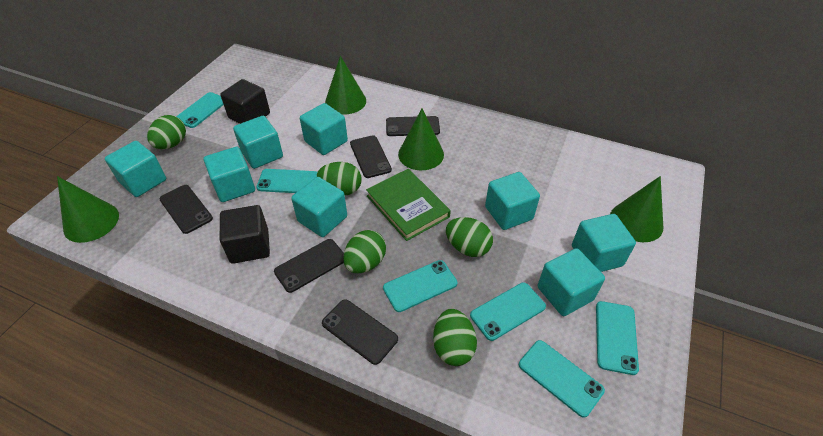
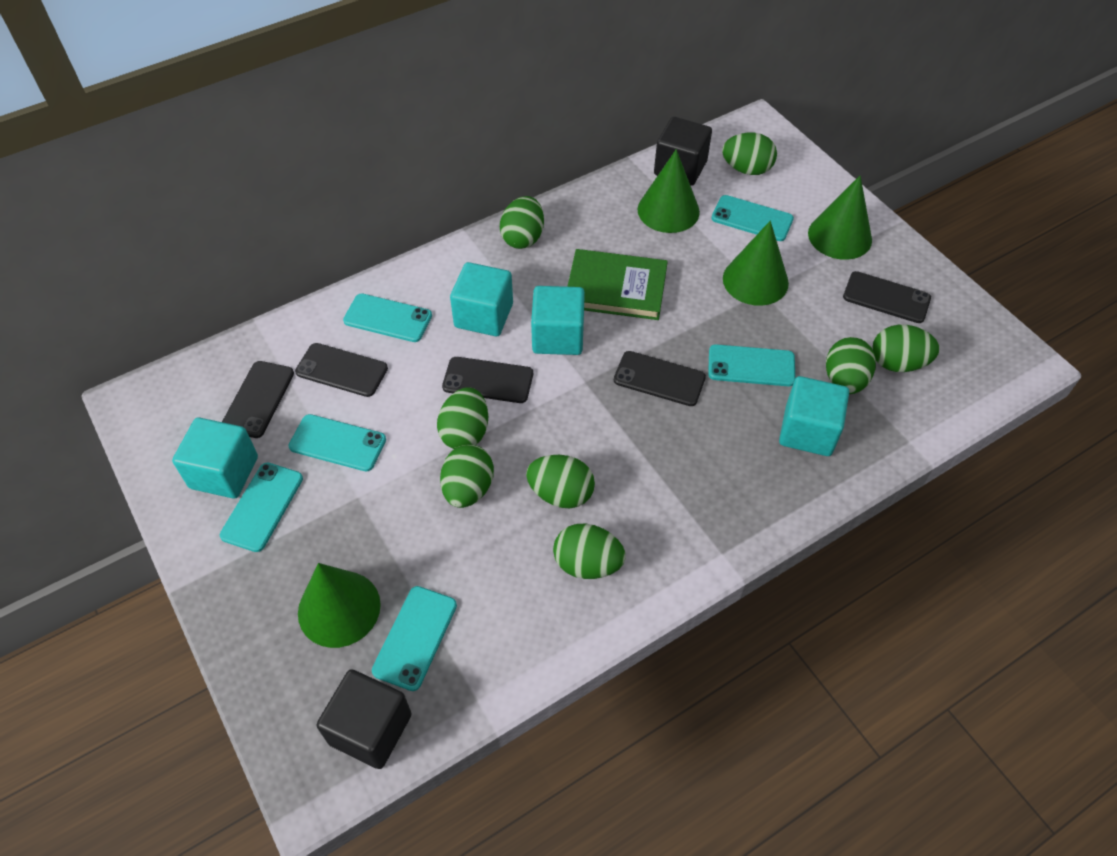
green egg: [147,115,186,149] [317,162,362,195] [343,230,386,273] [433,309,477,366] [446,217,493,257] = 5 -> [437,388,488,449] [440,444,494,508] [500,196,544,249] [526,455,595,508] [553,523,626,579] [722,132,777,175] [826,337,876,394] [872,325,939,372] = 8
turquoise cube: [105,141,166,197] [204,147,255,202] [233,116,283,169] [291,177,347,237] [300,103,348,155] [485,172,540,230] [538,248,605,316] [572,214,636,272] = 8 -> [172,418,258,499] [450,262,513,336] [531,286,585,355] [779,376,849,456] = 4

